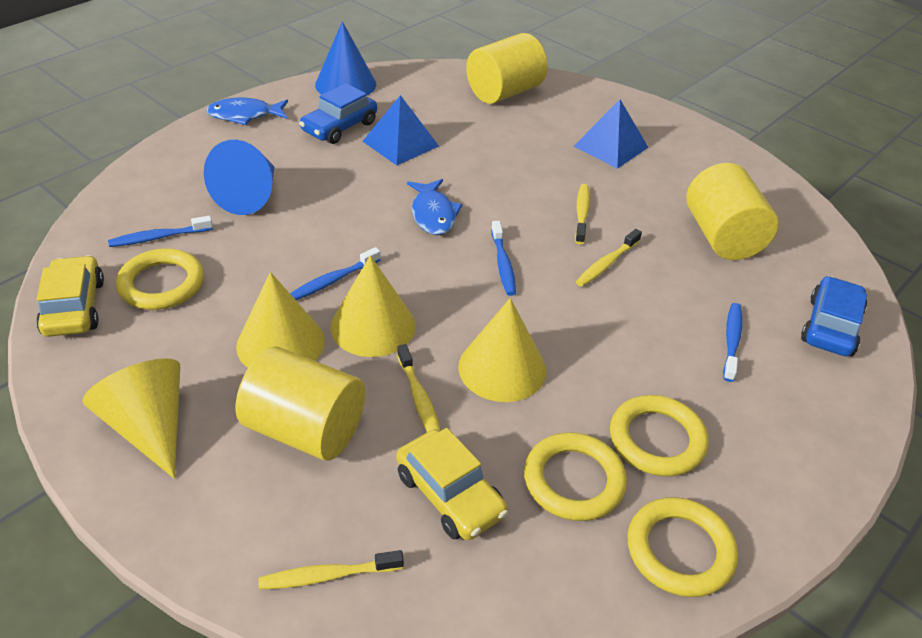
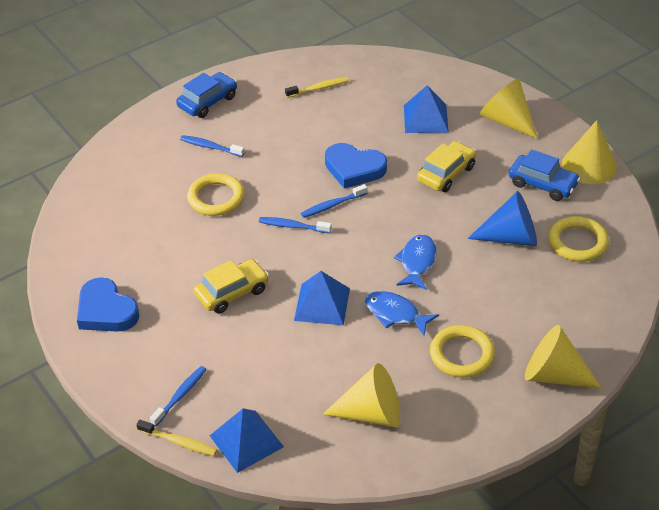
blue cone: [204,140,275,215] [315,21,376,95] = 2 -> [468,191,537,246] = 1
blue heart: none = 0 -> [77,277,139,332] [325,143,387,189] = 2
blue pyramid: [362,95,439,165] [573,100,649,169] = 2 -> [210,408,284,473] [294,271,350,325] [404,85,449,133] = 3
yellow cylinder: [236,346,365,461] [466,33,548,104] [686,163,779,260] = 3 -> none = 0
yellow ring: [116,248,204,310] [524,432,627,521] [610,395,709,476] [628,497,738,597] = 4 -> [187,173,245,216] [430,325,495,378] [548,216,609,262] = 3
yellow toothbrush: [258,550,404,590] [397,344,441,432] [575,184,590,244] [576,229,642,287] = 4 -> [136,420,217,456] [285,77,349,98] = 2

